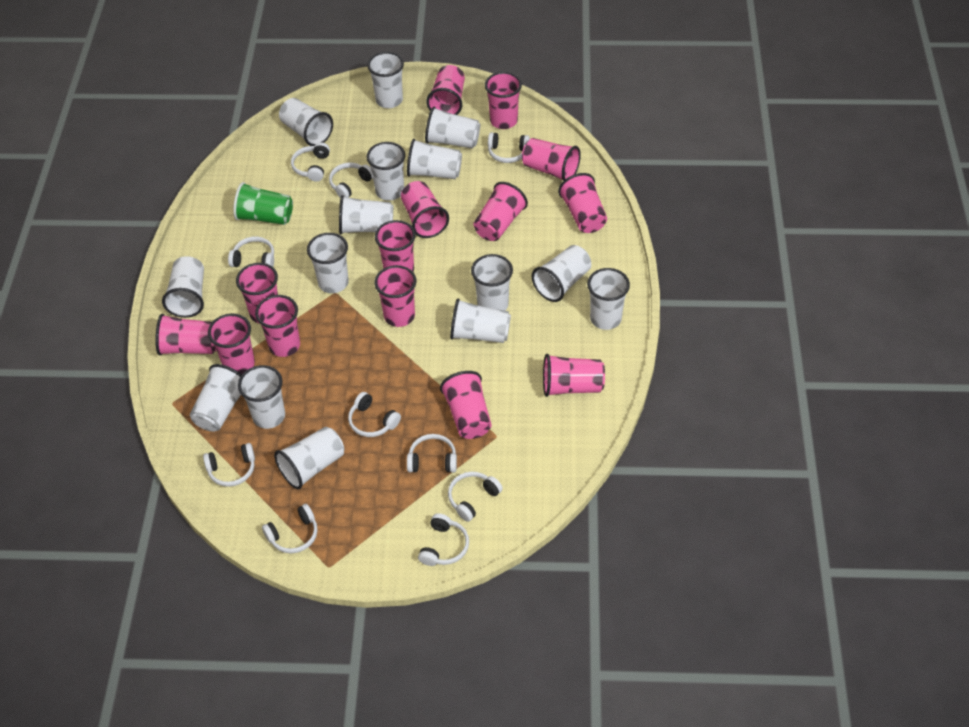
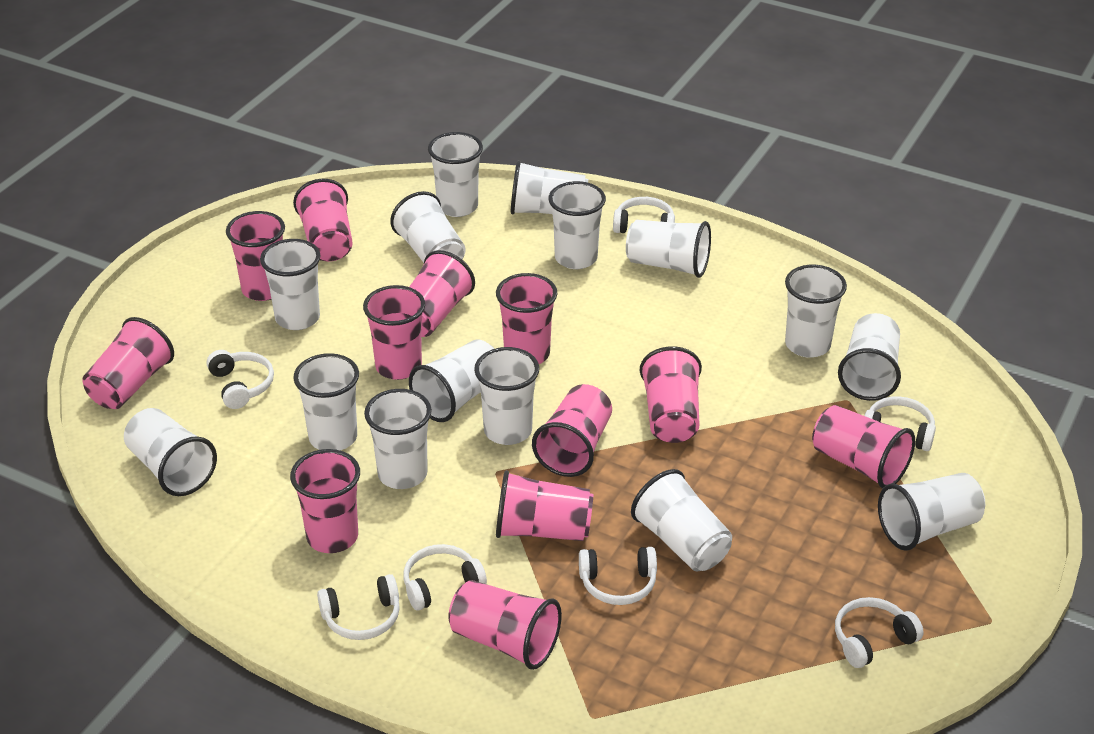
green cup: [233,182,293,225] = 1 -> none = 0
pink cup: [155,314,216,355] [208,314,255,374] [236,263,278,324] [255,295,300,357] [374,265,416,327] [375,220,416,272] [401,181,449,238] [426,65,465,115] [440,371,491,439] [474,182,528,241] [485,72,522,129] [522,138,581,181] [543,354,605,397] [558,173,607,233] = 14 -> [82,317,174,409] [226,211,285,301] [290,449,360,553] [293,179,353,261] [363,285,425,380] [409,250,475,337] [448,580,562,670] [496,273,557,364] [496,470,593,541] [532,384,612,477] [640,346,702,443] [812,405,915,489] = 12
white headphones: [203,443,255,487] [228,236,274,267] [262,504,318,553] [291,142,330,182] [329,163,373,198] [348,392,401,437] [407,434,457,473] [418,513,469,566] [448,472,503,522] [488,132,530,163] = 10 -> [206,350,274,409] [317,574,400,640] [403,544,487,611] [579,547,657,605] [613,197,675,233] [835,597,924,668] [864,396,936,451] = 7

